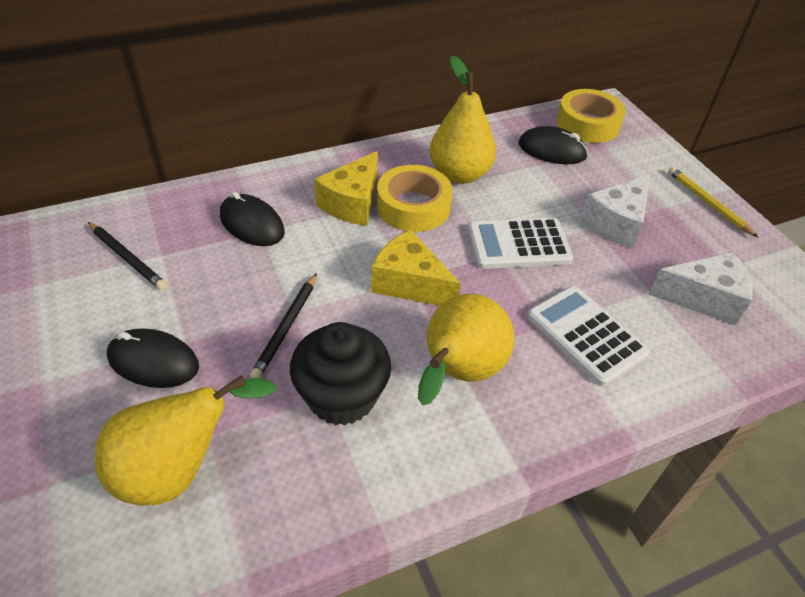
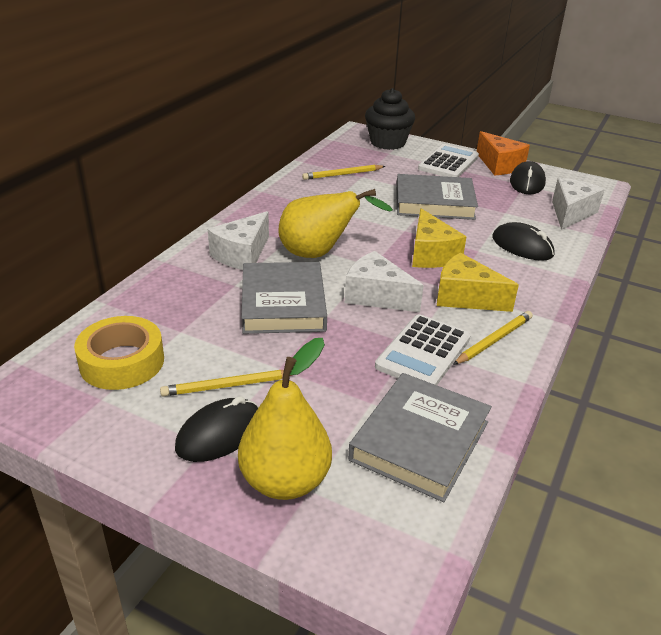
black pencil: [88,222,167,290] [250,273,317,379] = 2 -> none = 0
grey book: none = 0 -> [242,262,327,334] [348,373,492,502] [396,174,478,220] = 3
orange cheese: none = 0 -> [476,131,530,176] = 1
white cheese: [580,175,650,248] [648,252,753,325] = 2 -> [208,211,269,270] [345,251,424,312] [552,178,605,230] = 3
yellow pear: [94,375,277,505] [418,294,515,406] [429,56,496,184] = 3 -> [238,338,332,500] [279,189,393,258] = 2
yellow pencil: [668,167,758,237] = 1 -> [160,370,292,396] [302,165,385,180] [453,311,533,365] = 3
yellow tape: [377,165,452,232] [557,89,626,143] = 2 -> [74,316,164,390] = 1

